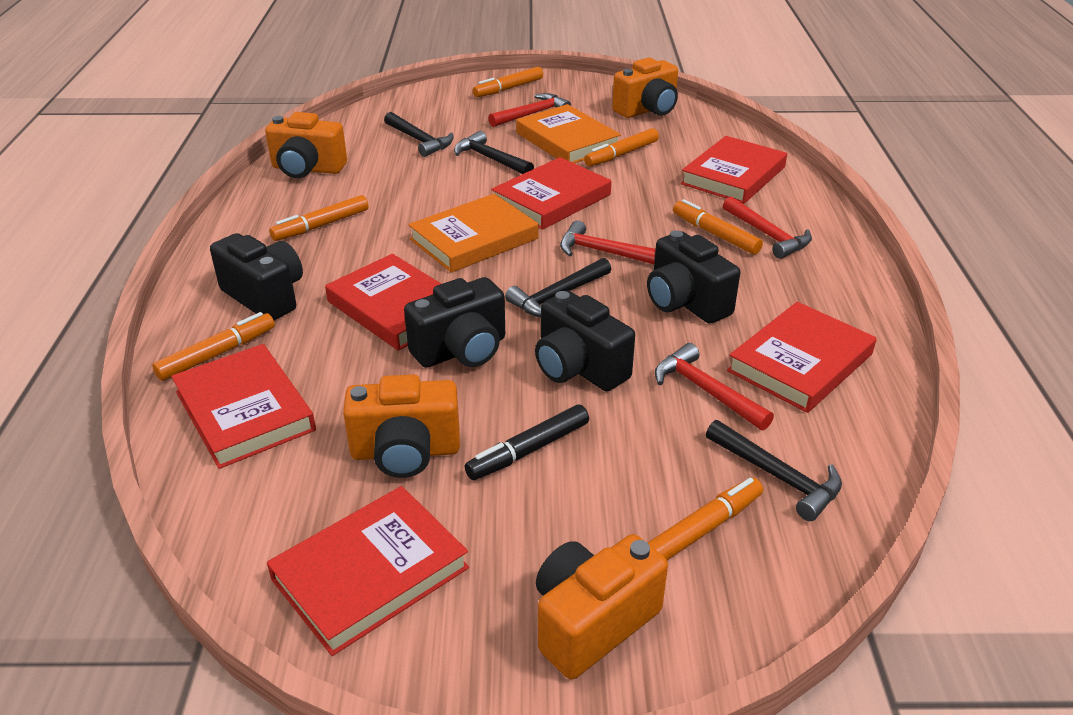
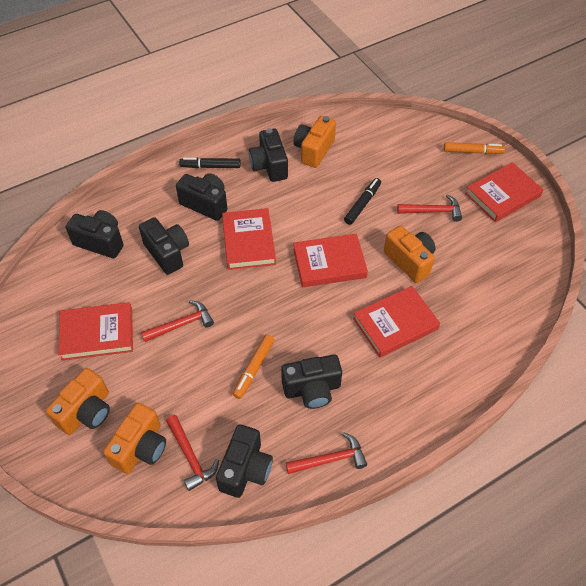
black camera: [210,233,303,320] [404,277,505,368] [535,291,635,391] [647,230,740,324] = 4 -> [65,210,124,258] [139,217,189,275] [176,173,227,221] [216,424,273,498] [249,128,288,182] [281,354,342,409] = 6
black hammer: [384,112,454,157] [454,131,534,174] [505,258,611,317] [706,420,842,521] = 4 -> none = 0
black marker: [465,405,589,480] = 1 -> [179,158,241,168] [344,178,381,225] = 2
orange book: [408,194,538,273] [516,104,621,163] = 2 -> none = 0
orange marker: [152,312,275,381] [269,195,369,241] [473,67,543,97] [584,128,659,167] [648,478,763,560] [673,199,763,255] = 6 -> [233,334,274,399] [444,142,505,154] = 2
red book: [171,344,316,469] [267,486,469,656] [325,254,441,351] [491,157,611,230] [681,136,787,204] [727,302,877,413] = 6 -> [58,302,133,361] [222,208,276,270] [293,234,368,287] [353,286,440,358] [465,162,544,222] = 5

